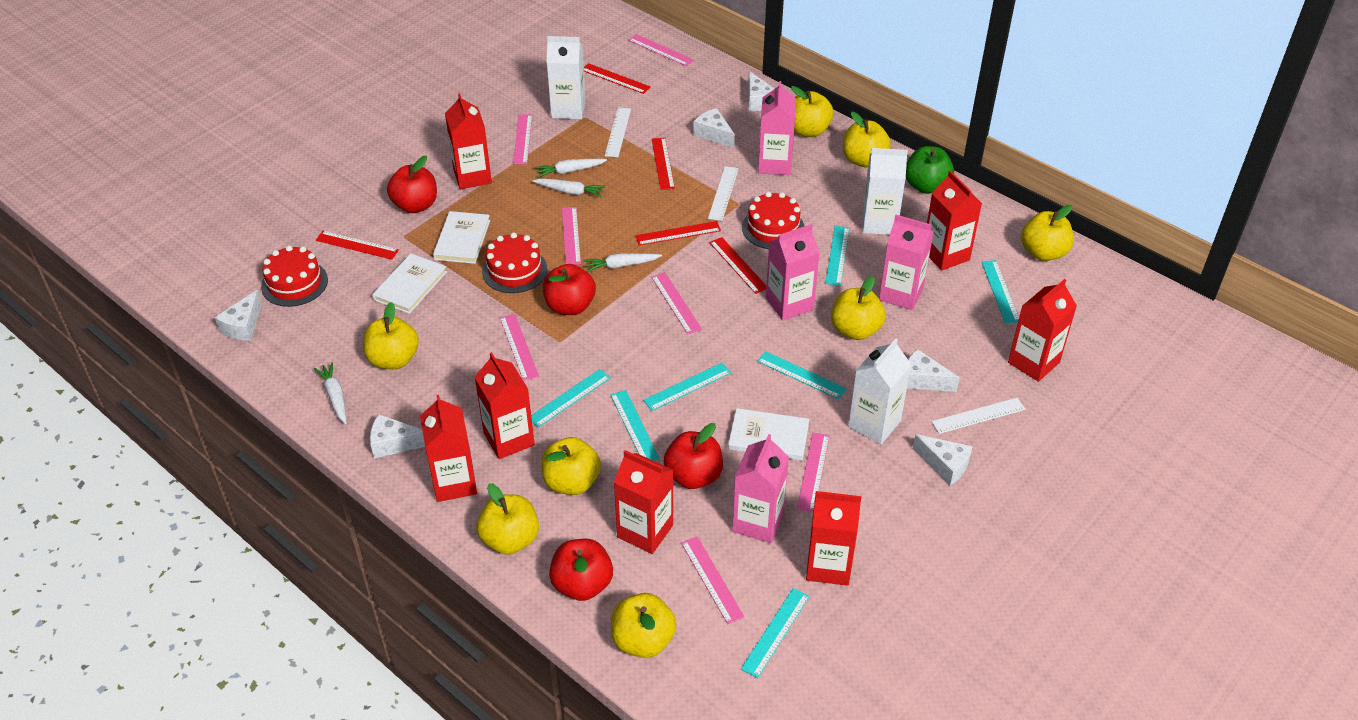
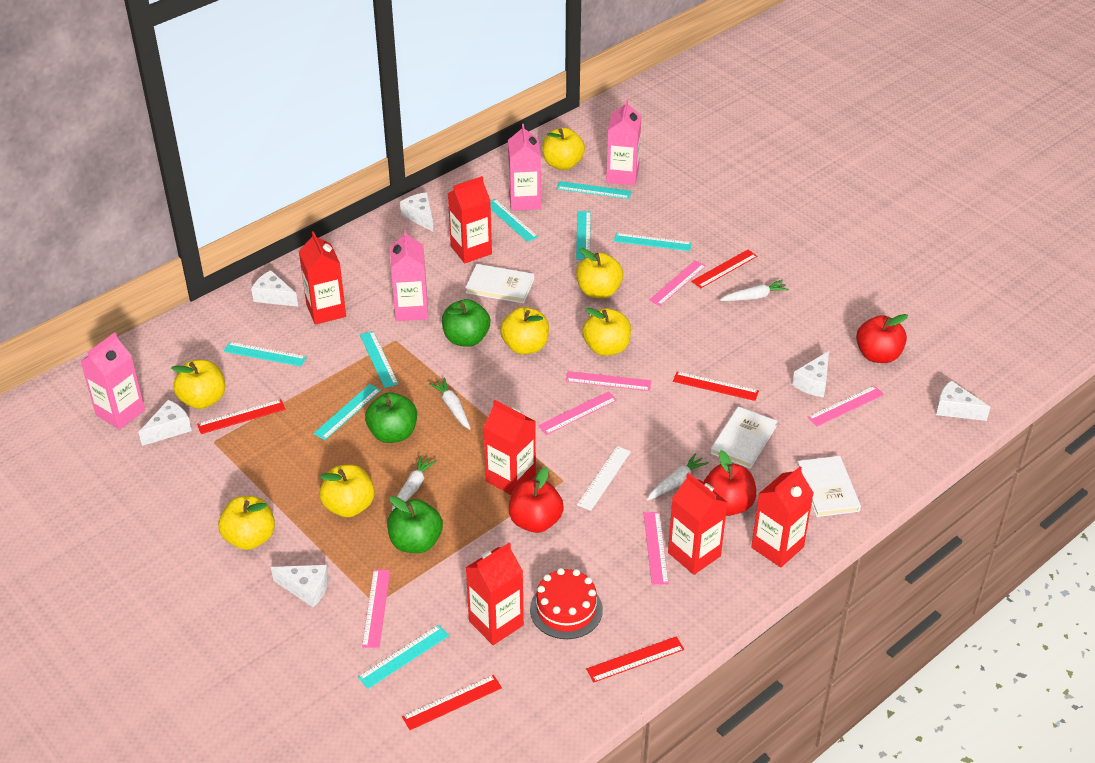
green apple: [906,146,954,194] = 1 -> [365,393,417,443] [387,496,443,553] [442,299,490,347] = 3
pink ruler: [500,314,539,381] [513,114,532,164] [562,207,581,265] [628,34,694,66] [651,272,702,334] [681,536,744,624] [797,433,830,512] = 7 -> [362,569,390,648] [538,391,617,435] [565,371,651,391] [643,512,669,585] [649,260,706,306] [807,386,884,427] = 6
red apple: [387,155,437,213] [543,264,596,315] [549,539,613,601] [664,423,723,489] = 4 -> [509,467,564,533] [703,450,756,516] [856,314,908,363] = 3
red cake: [261,245,328,307] [482,232,547,293] [742,192,805,249] = 3 -> [530,568,603,639] = 1
red carton: [420,395,477,502] [445,93,492,189] [475,352,535,459] [614,450,673,554] [806,491,861,586] [927,171,982,271] [1008,279,1077,382] = 7 -> [299,231,346,325] [448,176,492,263] [465,543,524,645] [483,400,536,495] [668,472,727,575] [751,466,814,568] = 6
turquoise ruler: [531,369,611,428] [610,390,660,461] [643,363,731,411] [741,588,810,678] [757,351,847,399] [825,226,850,286] [982,260,1019,323] = 7 -> [224,342,307,366] [313,384,381,440] [358,625,449,689] [360,331,398,388] [490,199,538,242] [557,181,632,199] [576,211,591,260] [614,233,692,251] = 8
white carton: [546,36,586,119] [848,339,911,444] [862,148,908,235] = 3 -> none = 0
white ruler: [605,107,631,157] [708,166,739,221] [931,398,1025,434] = 3 -> [577,446,631,511] = 1
yellow apple: [363,302,419,369] [476,483,539,555] [541,437,601,495] [611,593,676,658] [791,86,833,137] [831,276,886,340] [843,111,891,167] [1021,205,1074,261] = 8 -> [171,360,225,409] [218,496,275,550] [319,465,375,517] [500,307,549,355] [542,128,585,170] [576,248,623,299] [582,307,631,356] = 7

